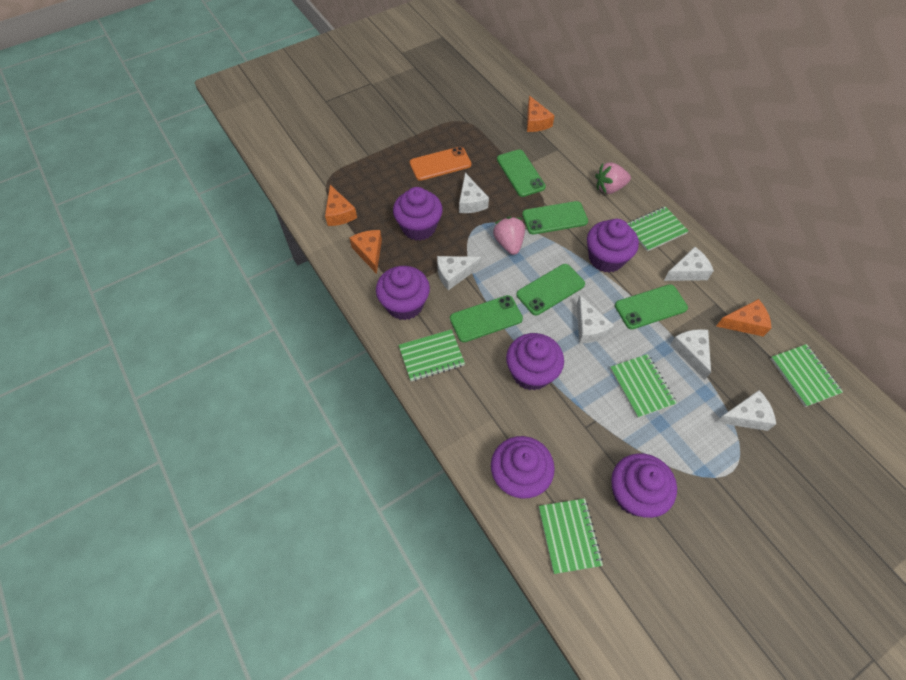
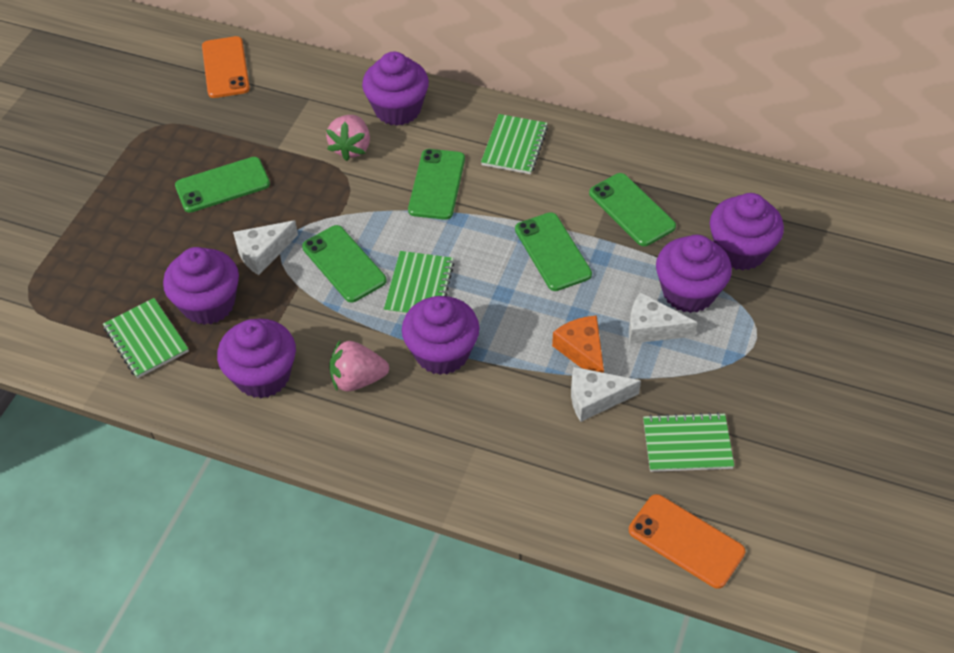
green notebook: [399,329,465,381] [539,498,603,574] [610,354,677,418] [627,206,688,252] [771,344,843,407] = 5 -> [103,298,189,378] [384,251,455,315] [481,114,548,174] [643,412,734,472] = 4
orange cheese: [325,185,357,226] [349,230,382,274] [527,96,555,132] [716,299,771,337] = 4 -> [552,315,604,373] = 1
orange phone: [410,147,471,181] = 1 -> [202,36,250,98] [629,494,745,589] = 2
white cheese: [437,256,482,290] [459,173,489,213] [577,295,614,343] [664,247,714,281] [670,329,711,380] [716,390,776,431] = 6 -> [233,220,298,275] [571,367,641,422] [629,292,698,344] = 3

